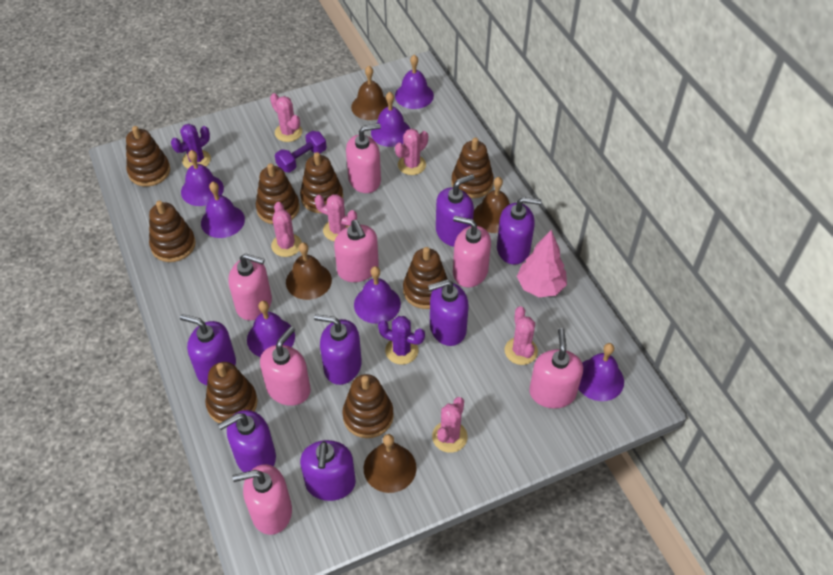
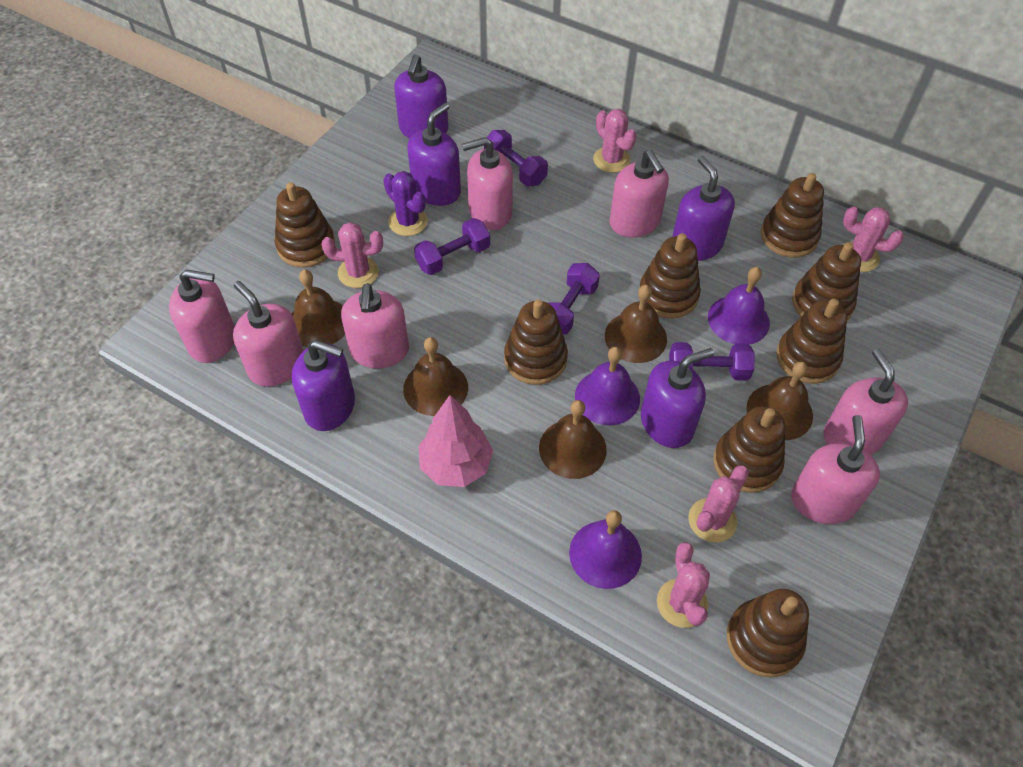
brown bell: [286,243,332,300] [351,66,388,120] [364,434,417,493] [473,177,510,233] = 4 -> [292,270,345,347] [403,337,468,416] [539,400,607,479] [605,285,667,363] [747,362,813,440] = 5
pink cactus: [270,93,302,142] [271,202,302,257] [314,194,357,241] [395,129,428,175] [432,397,468,453] [504,306,538,365] = 6 -> [321,222,383,288] [593,109,637,173] [657,542,710,628] [688,465,749,542] [843,206,904,272] = 5
purple bell: [181,150,224,206] [201,181,245,238] [247,301,295,357] [354,266,401,324] [371,92,410,147] [395,55,434,109] [579,343,624,401] = 7 -> [569,510,642,589] [575,347,640,425] [708,267,770,345] = 3
purple cactus: [171,124,211,169] [378,316,425,364] = 2 -> [383,171,428,236] = 1
purple dumbbell: [275,131,327,173] = 1 -> [414,218,490,275] [484,130,548,187] [548,263,600,335] [669,342,755,381] = 4
purple soap dispenser: [180,314,236,385] [218,410,276,472] [300,440,356,501] [314,314,362,385] [428,279,469,346] [436,174,475,247] [497,197,542,265] = 7 -> [292,340,355,431] [394,54,448,139] [407,103,461,206] [641,348,714,448] [672,156,735,261] = 5

